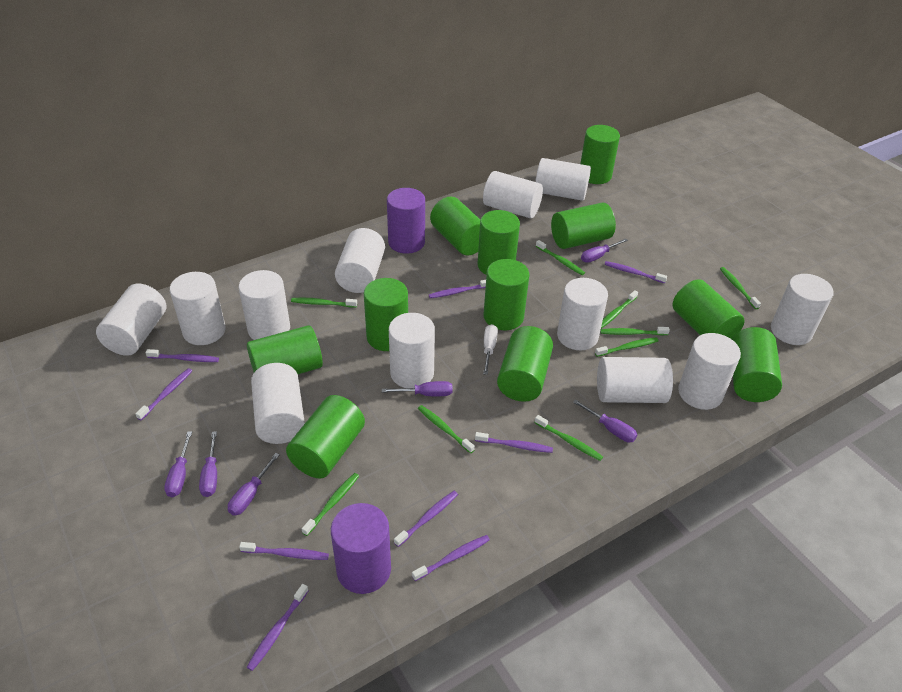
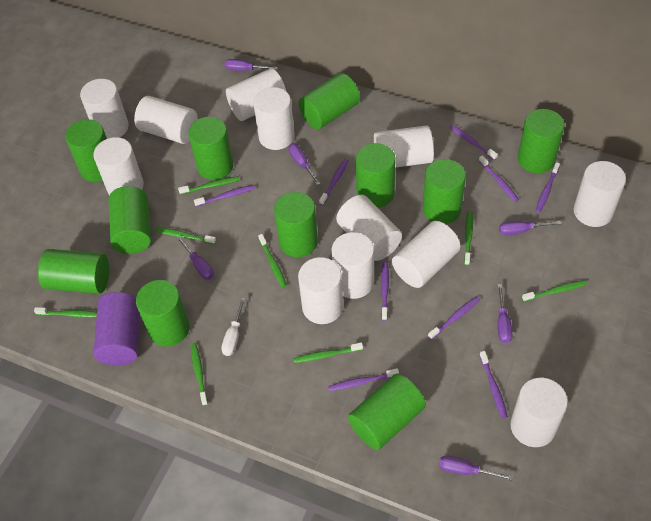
green toothbrush: [291,298,357,308] [302,473,359,536] [418,405,475,453] [534,415,603,461] [536,240,585,275] [595,337,659,357] [600,327,670,335] [601,290,638,329] [720,267,761,309] = 9 -> [34,307,97,318] [155,227,216,244] [178,176,240,195] [191,343,208,406] [258,234,287,288] [293,342,363,363] [464,211,473,266] [522,280,587,302] = 8
purple cylinder: [331,503,391,594] [387,188,425,254] = 2 -> [94,292,140,365] = 1

